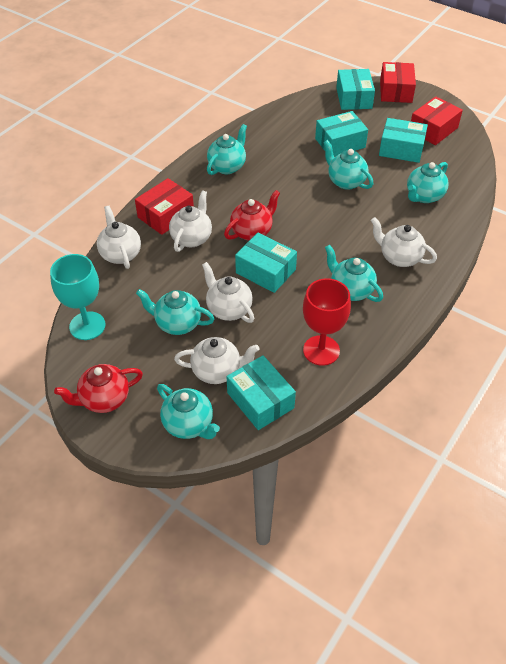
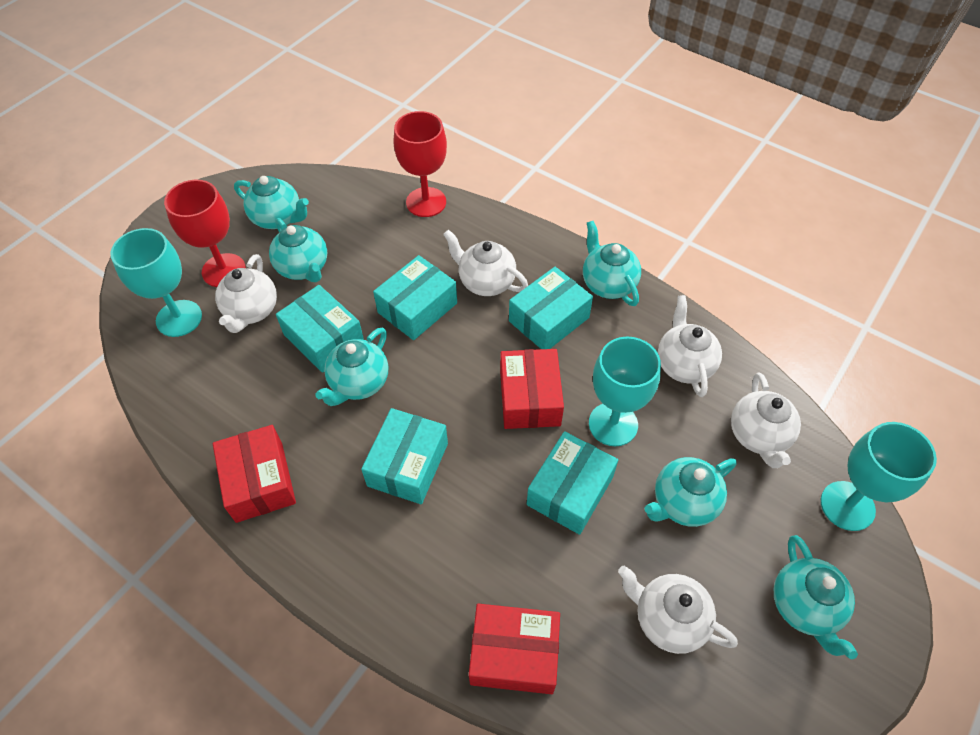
red goblet: [303,278,351,366] = 1 -> [164,180,246,287] [394,111,447,217] = 2
red teapot: [54,364,143,413] [224,190,280,241] = 2 -> none = 0
turquoise goblet: [50,254,105,340] = 1 -> [110,228,202,337] [589,337,661,446] [821,422,937,531] = 3

